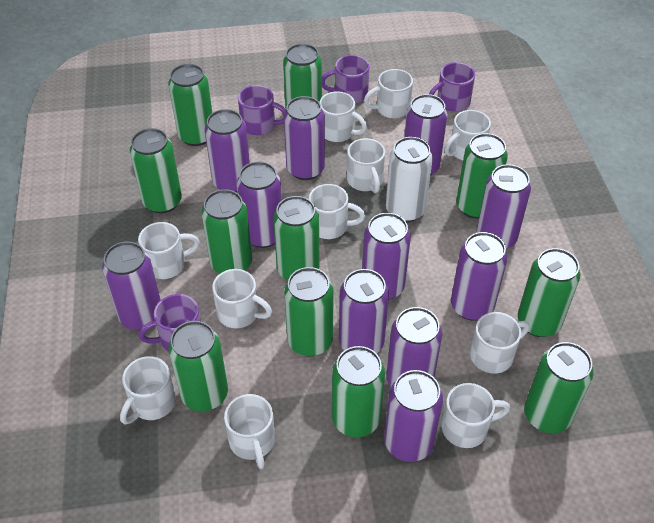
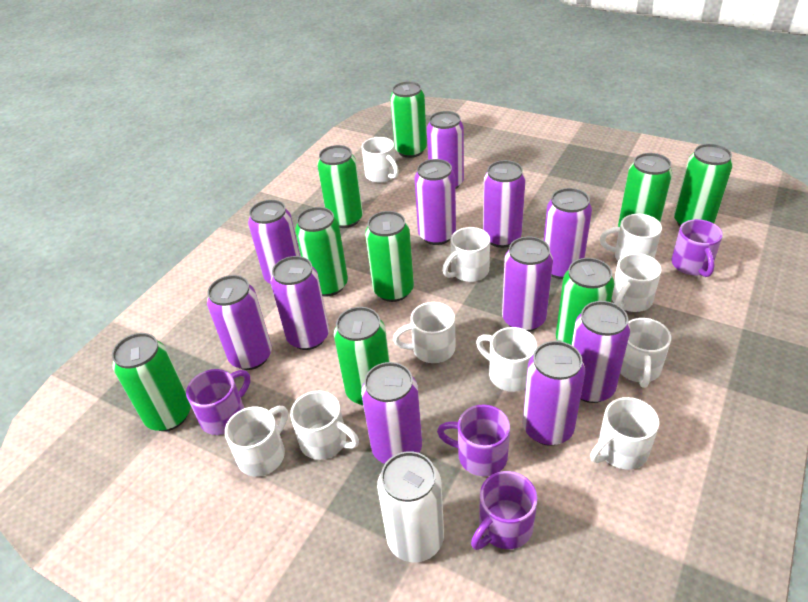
green can: [130,128,182,213] [168,64,212,146] [168,321,228,411] [201,189,252,274] [273,196,320,280] [283,43,322,109] [284,267,334,357] [332,346,385,438] [456,133,508,219] [518,248,580,337] [524,342,593,433] = 11 -> [112,333,191,431] [295,207,348,297] [317,145,363,228] [334,307,390,406] [365,211,414,302] [390,81,427,158] [556,258,614,345] [618,153,672,227] [674,144,733,226] = 9
white mug: [120,356,176,424] [138,222,200,279] [212,269,272,328] [224,394,275,469] [309,184,365,239] [320,91,367,142] [347,138,385,193] [364,69,413,118] [442,383,510,448] [444,110,491,160] [470,312,529,374] = 11 -> [225,406,288,477] [290,391,359,460] [361,137,399,183] [393,302,456,363] [442,227,490,282] [476,327,537,392] [590,397,659,470] [600,214,662,261] [612,253,662,312] [620,318,671,388] = 10

